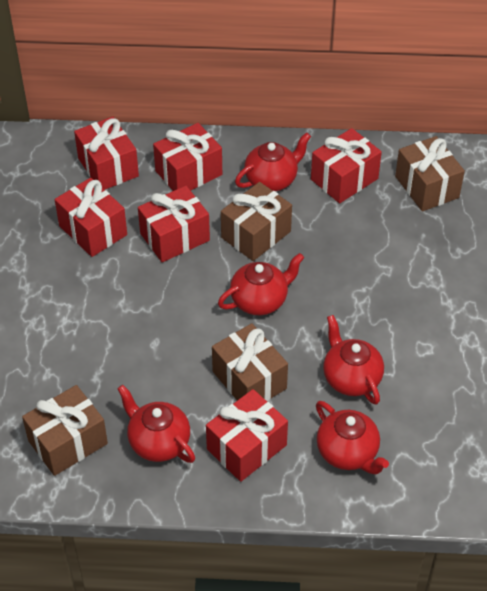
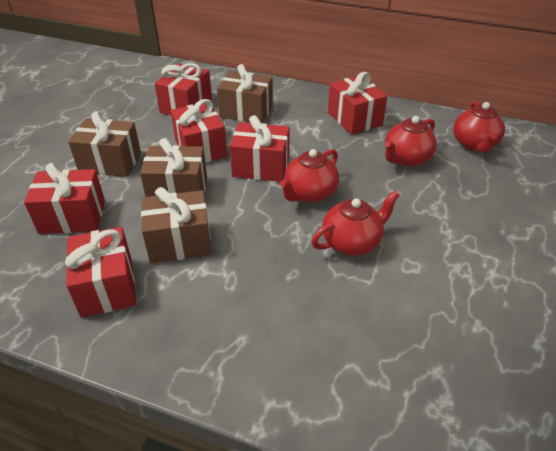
red teapot: [117,385,195,463] [218,253,304,315] [235,132,311,191] [316,401,389,474] [323,315,384,405] = 5 -> [280,149,339,203] [312,191,400,256] [385,116,437,167] [453,101,505,153] = 4

